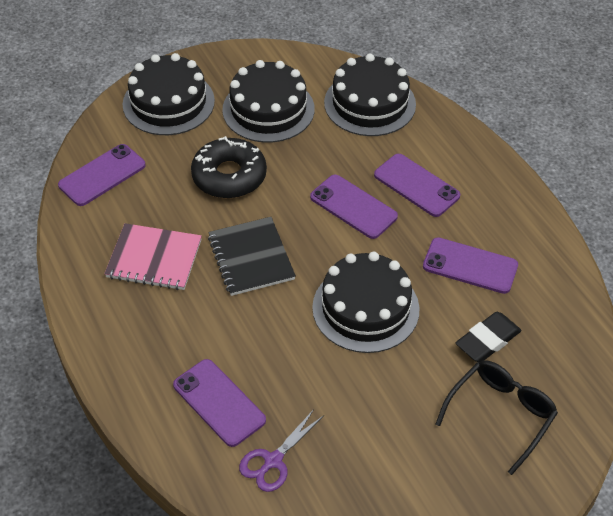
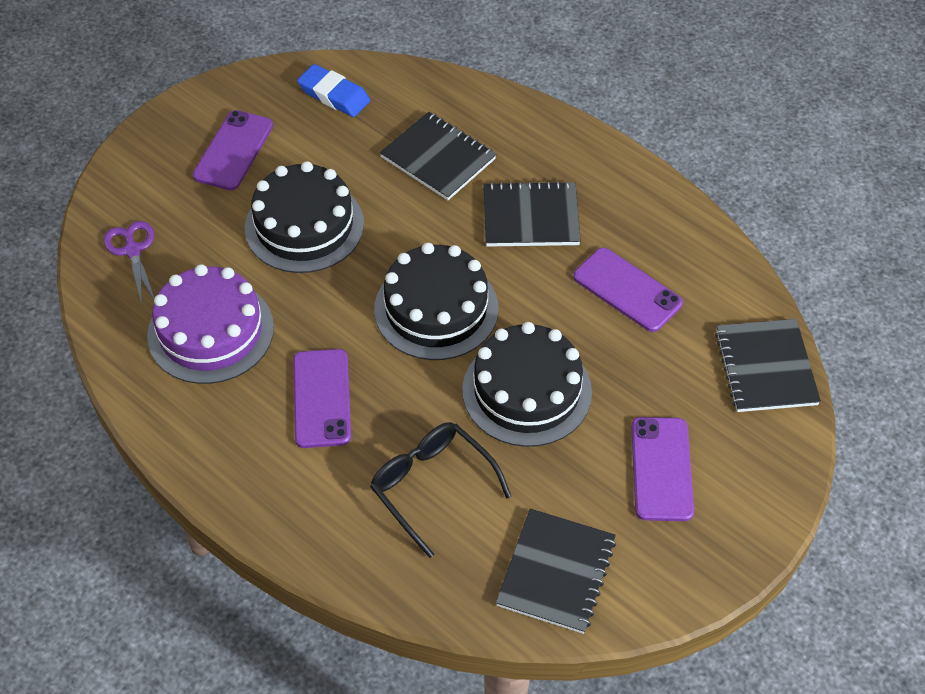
black cake: [123,53,215,135] [222,60,315,143] [312,252,420,353] [324,54,416,136] = 4 -> [245,161,364,273] [374,243,498,360] [462,322,592,447] = 3
black donut: [191,136,267,199] = 1 -> none = 0
black eraser: [455,312,521,362] = 1 -> none = 0
black notebook: [208,217,296,296] = 1 -> [380,112,497,200] [483,181,581,247] [496,508,616,634] [715,319,821,412] = 4
blue eraser: none = 0 -> [297,64,370,117] = 1
pink notebook: [104,223,202,290] = 1 -> none = 0
purple cake: none = 0 -> [147,264,274,384] = 1
purple phone: [58,144,146,206] [173,359,266,447] [310,175,398,239] [374,154,460,217] [423,237,518,294] = 5 -> [193,110,273,190] [293,349,351,448] [573,248,683,332] [631,417,694,521] = 4

